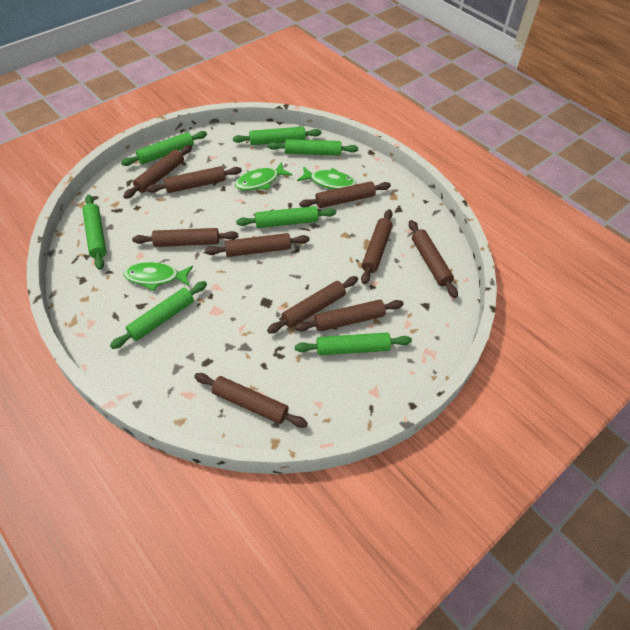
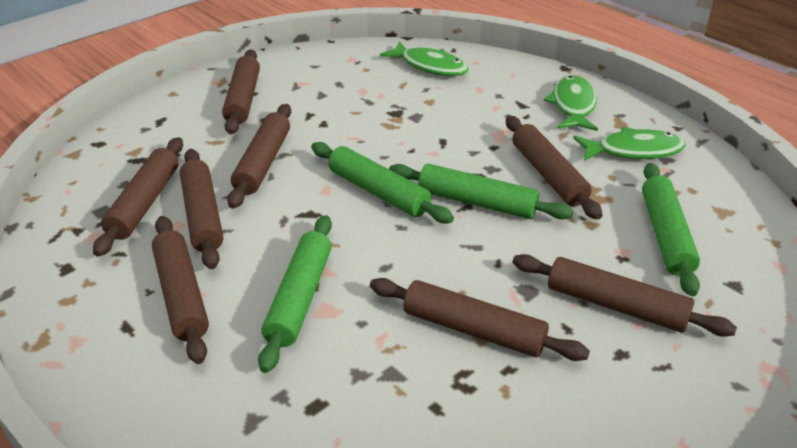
brown rolling pin: [123,145,192,199] [132,228,238,247] [147,166,242,193] [194,373,308,428] [205,233,310,257] [267,276,358,334] [295,300,404,332] [299,181,391,208] [361,209,393,284] [409,220,458,298] = 10 -> [93,137,183,257] [152,216,209,364] [180,149,223,269] [222,50,260,134] [227,104,291,209] [370,278,590,361] [506,116,602,220] [513,254,737,337] = 8
green rolling pin: [83,195,106,270] [110,281,207,349] [121,131,207,166] [233,127,321,145] [236,206,336,228] [268,139,358,156] [295,333,412,355] = 7 -> [258,215,332,373] [311,142,454,224] [389,164,573,219] [642,163,700,296] = 4

